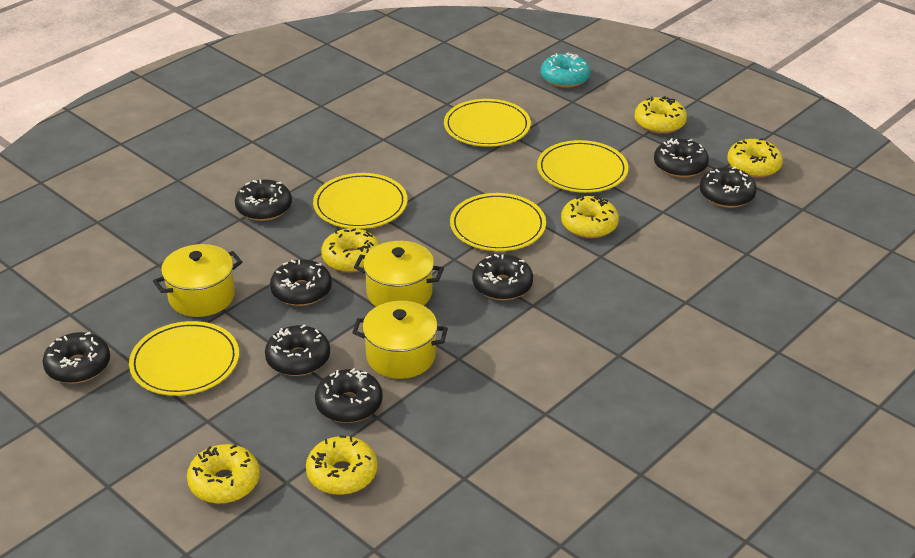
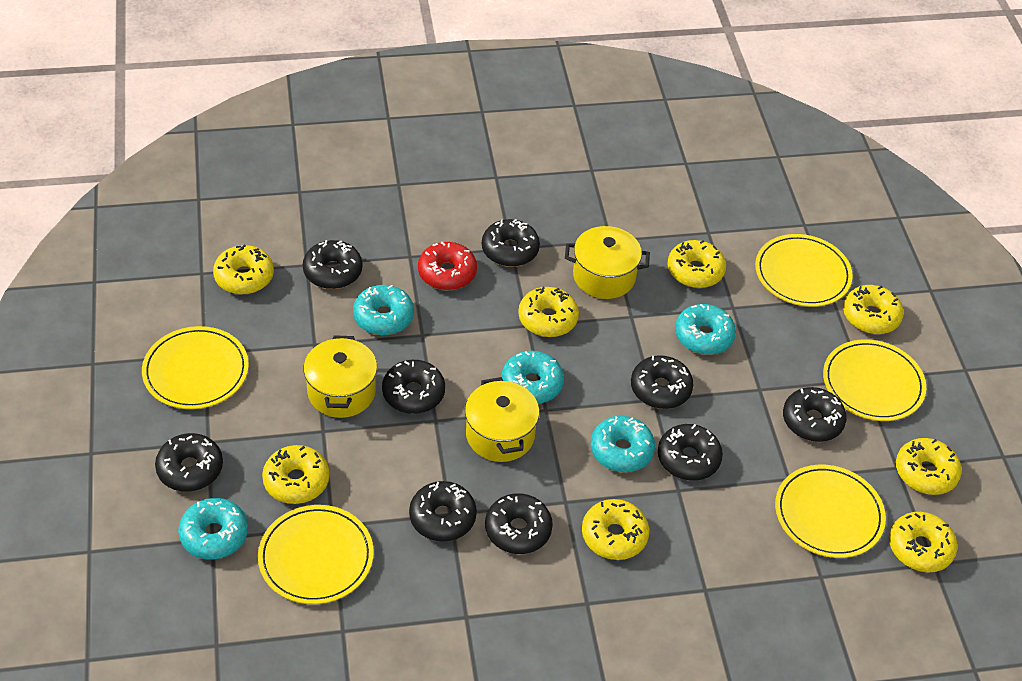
black donut: [42,332,110,383] [235,179,292,221] [265,324,330,376] [270,259,332,306] [315,368,383,423] [472,254,533,300] [654,138,709,178] [700,167,757,208] = 8 -> [155,433,223,492] [303,240,362,289] [382,360,445,414] [409,481,477,542] [482,219,540,267] [485,493,553,554] [631,355,694,409] [658,424,723,480] [783,387,847,442] = 9
red donut: none = 0 -> [418,242,477,290] = 1
turquoise donut: [541,52,590,88] = 1 -> [178,498,248,559] [353,285,414,335] [501,351,564,404] [591,416,655,472] [675,304,736,355] = 5
yellow donut: [187,444,260,504] [306,435,378,495] [321,228,380,273] [561,195,619,238] [635,96,687,134] [727,138,783,178] = 6 -> [213,244,274,295] [262,445,330,504] [518,287,579,337] [582,499,649,560] [668,240,726,288] [843,285,904,334] [889,512,957,572] [896,438,962,495] = 8

